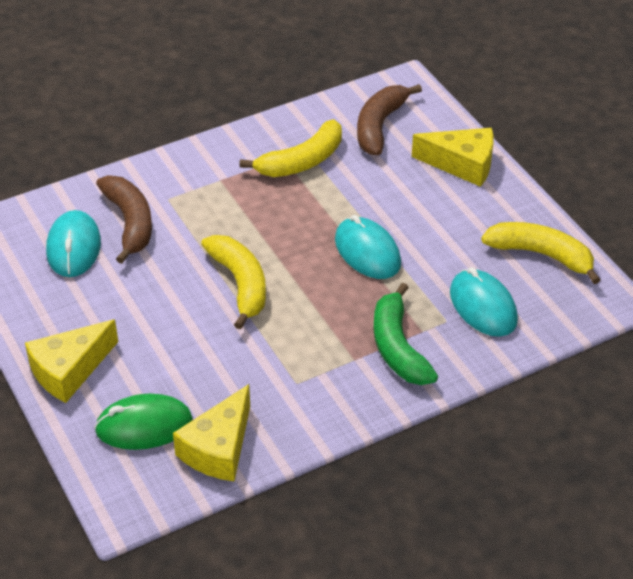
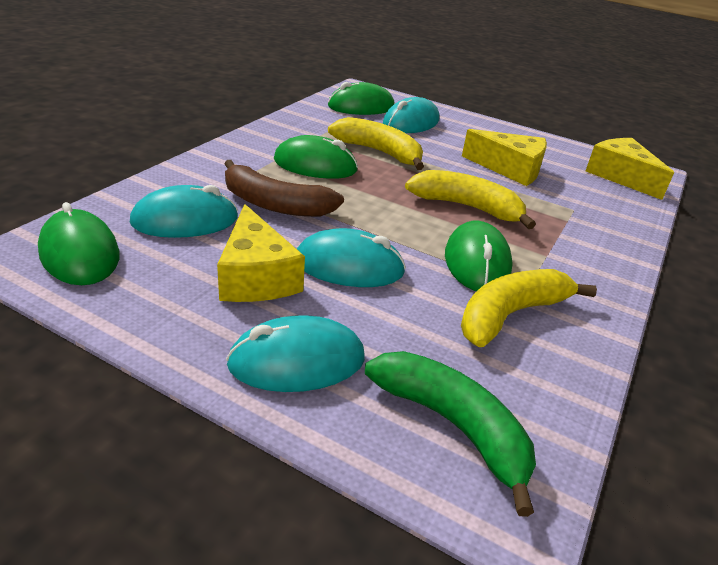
brown banana: [96,176,152,264] [357,84,422,155] = 2 -> [225,160,344,217] = 1
green mouse: [94,394,193,450] = 1 -> [38,202,120,285] [274,135,358,179] [328,82,395,115] [445,221,513,291] = 4
turquoise mouse: [46,210,101,277] [335,215,401,279] [450,267,518,337] = 3 -> [130,185,238,238] [226,315,365,392] [297,228,406,287] [383,97,439,133] = 4

